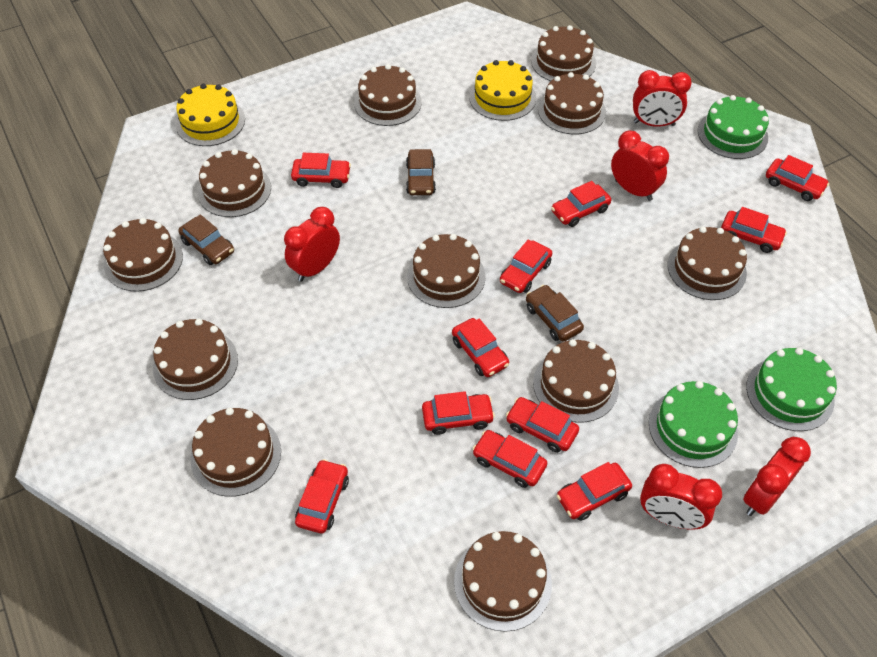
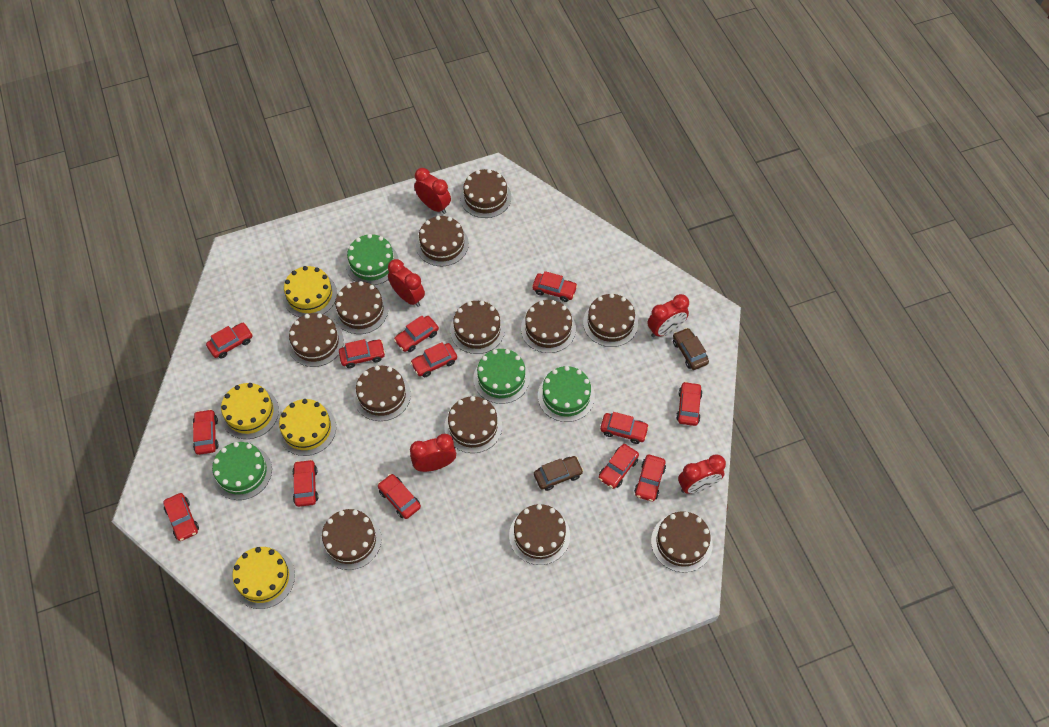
brown cake: [103,218,183,292] [153,319,238,400] [191,408,281,497] [198,149,271,217] [354,64,422,126] [407,234,486,308] [454,531,552,632] [531,25,596,81] [533,339,619,423] [538,72,606,134] [668,227,747,300] = 11 -> [288,313,344,367] [320,509,382,570] [333,281,388,334] [354,366,411,421] [416,216,469,266] [444,396,502,453] [450,301,505,354] [460,169,511,218] [509,504,570,565] [521,300,576,353] [583,293,638,347] [651,511,713,573] = 12
brown car: [178,215,234,265] [406,149,436,195] [526,285,584,342] = 3 -> [534,456,583,491] [673,328,709,370] = 2
green cake: [649,381,738,468] [698,95,769,159] [746,348,837,431] = 3 -> [212,442,272,500] [345,234,398,285] [473,349,530,404] [538,366,595,422] = 4
red car: [291,153,351,188] [295,459,349,533] [422,391,495,435] [452,318,509,377] [473,430,547,488] [500,240,552,293] [506,397,579,453] [551,181,611,227] [557,462,632,521] [721,207,787,253] [766,155,829,201] = 11 -> [163,493,199,541] [193,409,219,455] [206,323,252,359] [292,459,318,507] [339,339,385,368] [378,474,421,519] [394,316,439,352] [410,342,457,377] [532,271,578,302] [598,444,639,489] [600,412,649,444] [634,455,666,502] [676,382,702,426] = 13
yellow cake: [176,84,245,146] [469,60,536,121] = 2 -> [221,383,279,439] [232,547,295,609] [278,399,336,456] [283,266,337,317] = 4

